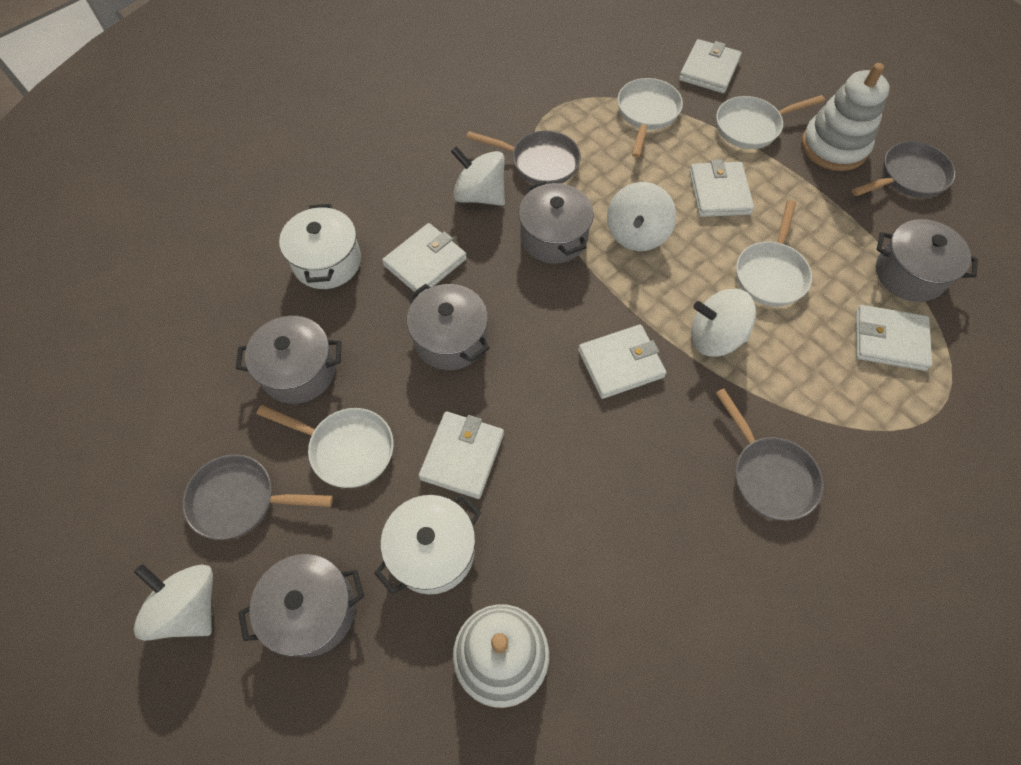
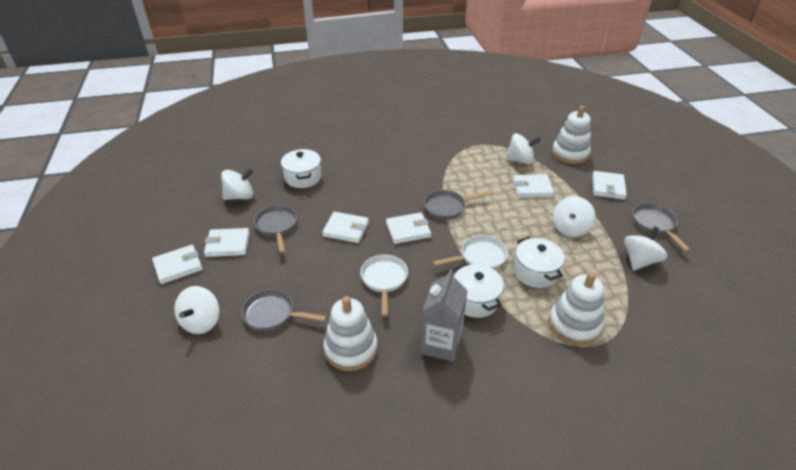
grey carton: none = 0 -> [421,269,468,362] = 1
grey pot: [236,316,342,404] [238,554,364,657] [407,284,490,370] [519,181,594,264] [876,219,978,302] = 5 -> none = 0
white pan: [257,405,394,488] [617,78,683,158] [716,95,825,149] [736,200,812,307] = 4 -> [360,255,408,316] [433,235,508,269] = 2
white pot: [279,204,361,289] [374,494,481,594] = 2 -> [281,149,321,188] [454,263,504,318] [514,237,565,288] = 3
white spinning top: [133,564,213,641] [451,146,505,206] [607,182,676,251] [691,289,756,357] = 4 -> [174,286,219,334] [221,169,253,200] [505,133,541,164] [553,196,595,237] [624,226,667,270] = 5
white stacking toy: [453,604,549,708] [802,63,890,171] = 2 -> [323,296,378,371] [549,272,604,345] [552,106,591,164] = 3

